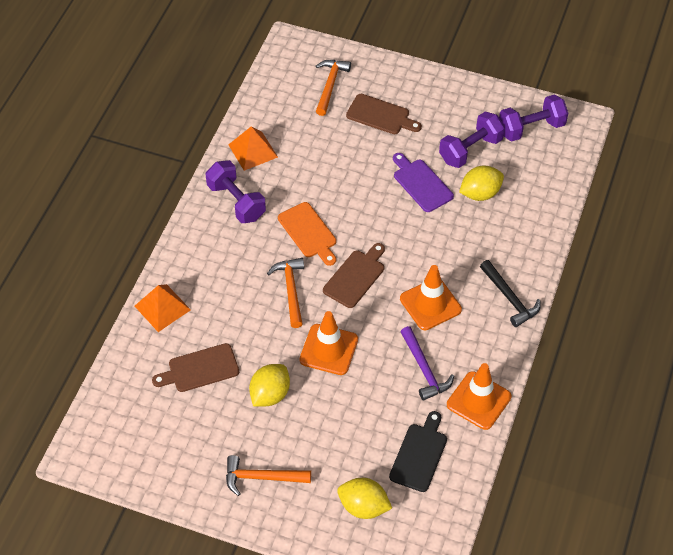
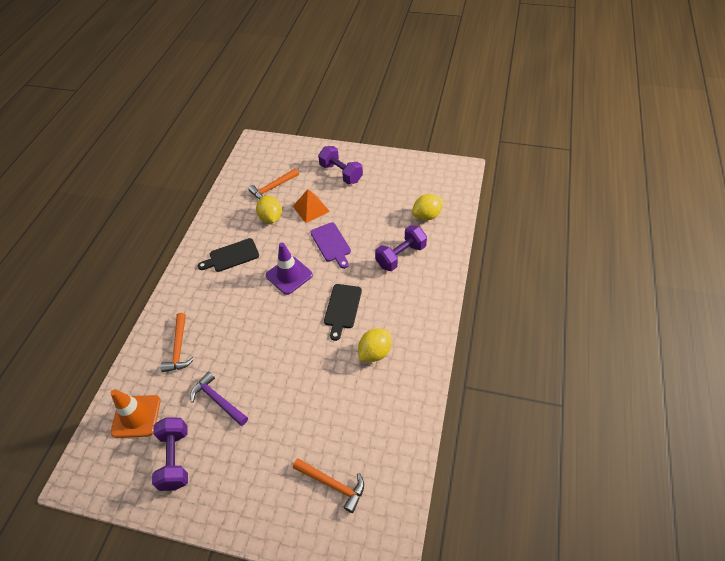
black cutting board: [389,411,447,492] = 1 -> [198,238,259,272] [324,284,362,341] = 2
black hammer: [480,260,540,327] = 1 -> none = 0
brown cutting board: [152,343,239,392] [323,243,385,308] [346,94,422,134] = 3 -> none = 0
orange cutting board: [278,202,336,266] = 1 -> none = 0
orange pyramid: [135,284,191,332] [228,126,278,171] = 2 -> [293,189,330,223] = 1
orange traffic cone: [299,311,358,375] [400,265,462,330] [447,363,512,430] = 3 -> [111,389,161,438] = 1
purple traffic cone: none = 0 -> [266,243,313,295] = 1

